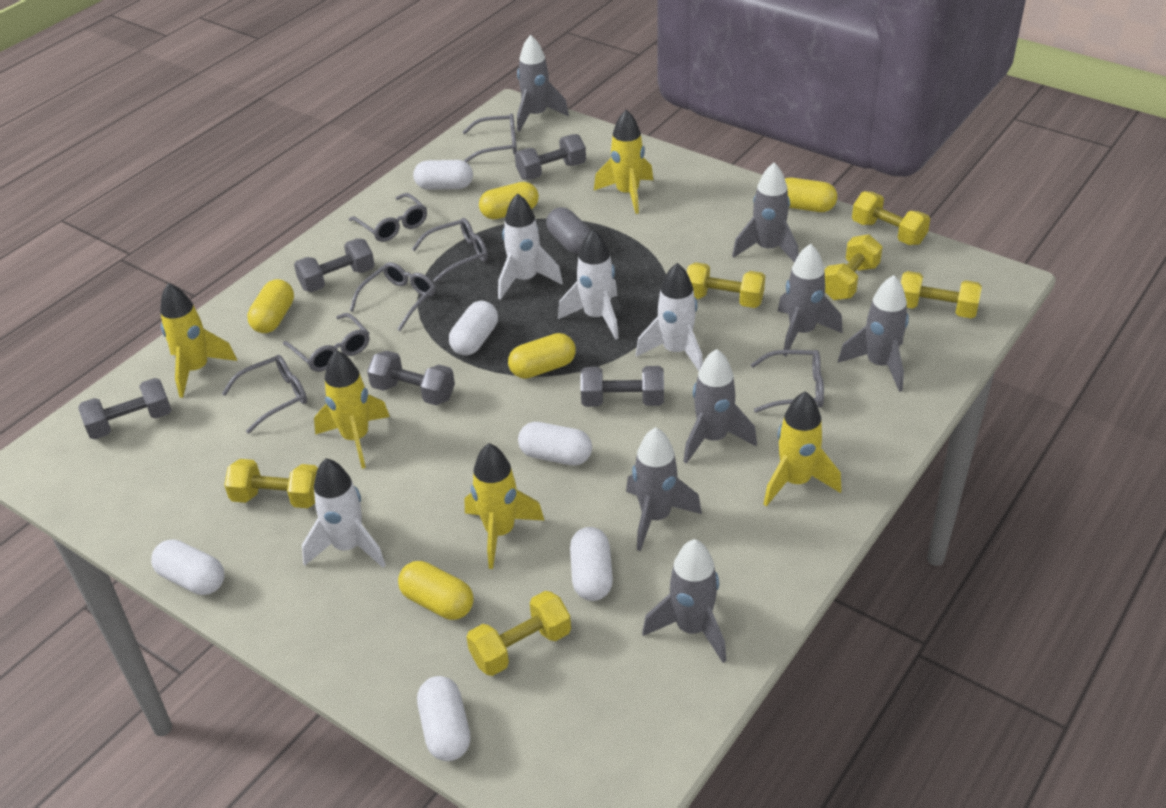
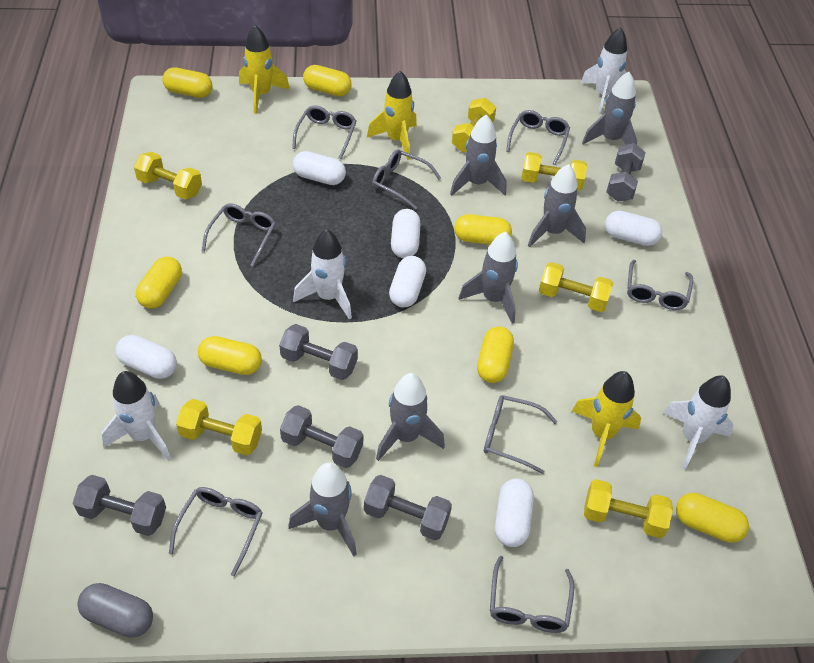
grey glasses: [222,355,307,434] [283,313,369,372] [349,193,427,242] [350,262,436,331] [412,218,488,282] [463,114,517,162] [750,350,824,413] = 7 -> [169,487,263,576] [202,203,276,267] [292,105,356,159] [372,149,441,210] [484,395,558,474] [490,555,574,633] [506,110,570,165] [627,260,693,310] = 8
grey rocket: [517,35,569,132] [626,427,702,551] [642,539,727,663] [683,349,757,464] [732,163,799,262] [778,244,843,356] [838,275,909,392] = 7 -> [288,462,357,556] [376,373,445,461] [450,115,506,196] [459,232,518,324] [528,164,586,247] [582,72,637,145] = 6
yellow capsule: [247,279,294,333] [398,561,474,620] [479,182,539,219] [508,333,576,379] [785,178,837,212] = 5 -> [136,257,182,308] [162,67,213,98] [198,336,262,375] [303,65,352,96] [454,214,512,245] [477,327,514,383] [676,493,749,543] = 7
yellow rocket: [160,283,237,398] [314,350,390,469] [465,443,545,569] [594,110,653,214] [764,391,842,507] = 5 -> [239,25,290,114] [367,71,417,160] [572,371,641,467] = 3

